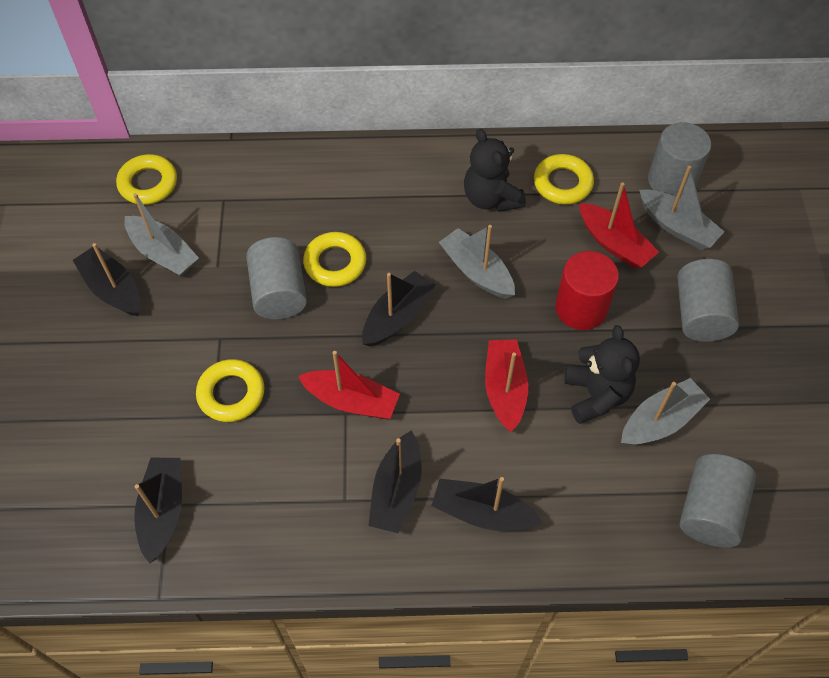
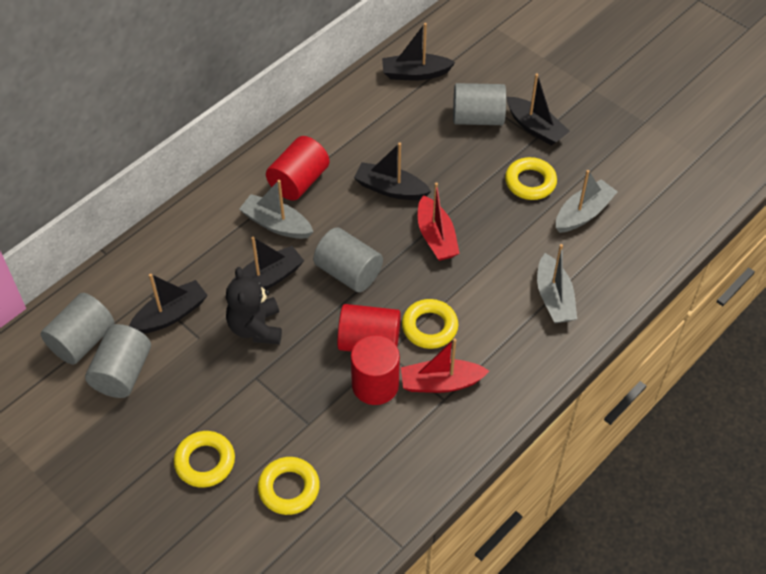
black teddy bear: [464,129,526,212] [564,325,640,424] = 2 -> [226,267,282,344] = 1
grey boat: [124,193,199,276] [439,225,515,299] [621,378,710,445] [639,166,725,250] = 4 -> [239,180,313,239] [537,244,577,323] [556,170,618,233] = 3
red boat: [298,351,400,419] [485,339,528,432] [579,182,659,268] = 3 -> [401,338,489,393] [418,182,460,261] = 2
red cylinder: [555,251,619,330] = 1 -> [266,136,329,201] [337,304,401,352] [351,335,400,405] = 3

